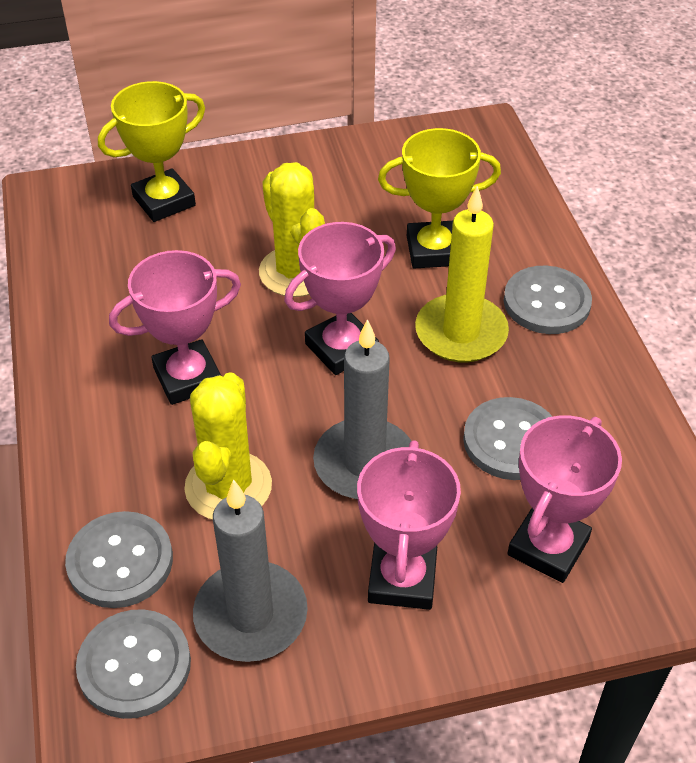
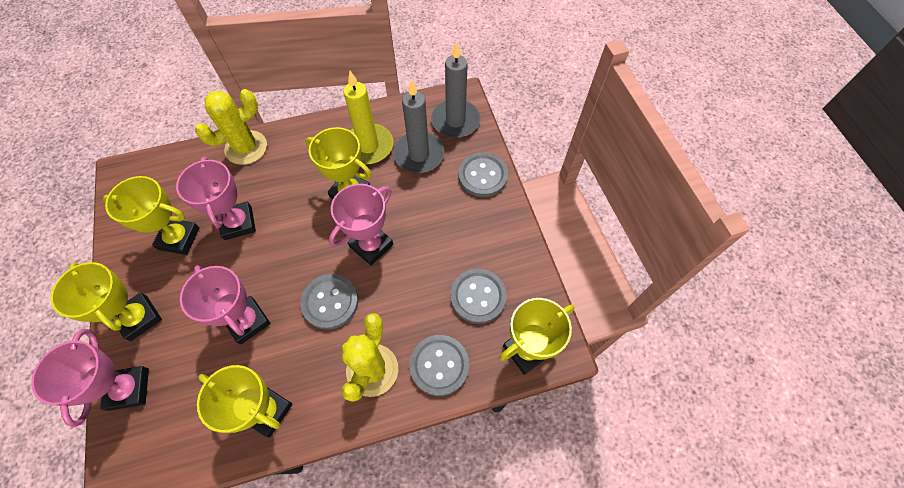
yellow trophy: [98,81,205,222] [378,128,501,269] = 2 -> [51,262,162,341] [103,176,200,255] [197,365,293,438] [305,127,372,199] [499,298,574,375] = 5

